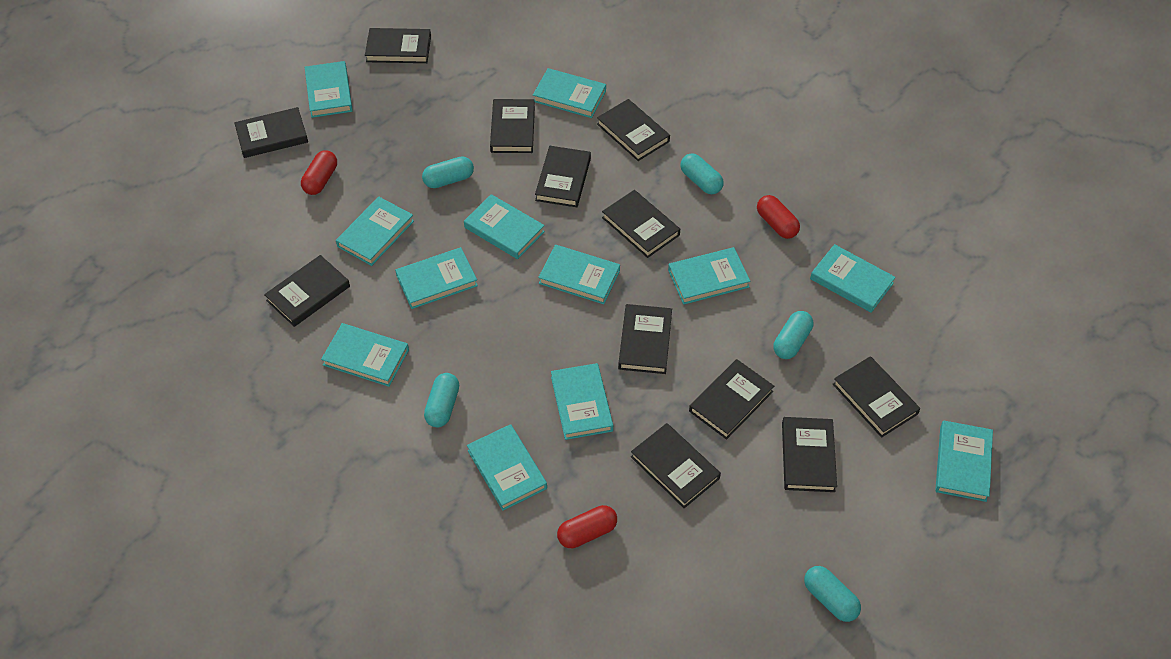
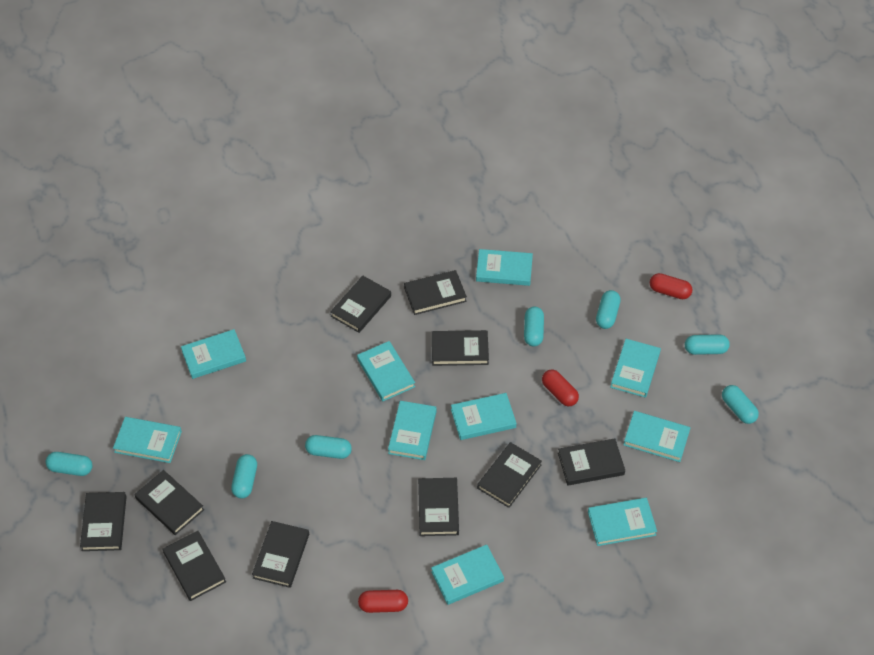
black book: [234,107,308,158] [264,255,350,327] [365,28,431,63] [490,99,535,153] [535,146,591,207] [597,99,670,161] [602,190,680,258] [618,304,672,374] [631,423,721,508] [689,359,774,440] [782,417,837,492] [833,356,920,438] = 12 -> [80,492,127,551] [134,470,204,535] [163,531,226,601] [252,521,309,588] [330,276,391,333] [404,270,467,315] [418,478,459,536] [432,330,489,366] [477,442,542,508] [558,438,625,485] = 10
turquoise book: [305,61,353,118] [321,323,409,387] [336,197,414,266] [395,247,478,309] [464,194,545,259] [467,424,547,511] [533,68,606,118] [538,245,620,304] [551,363,613,440] [668,247,750,305] [810,244,896,313] [935,421,993,502] = 12 -> [113,417,182,463] [181,329,246,379] [357,341,415,401] [388,401,437,460] [431,545,504,605] [451,393,516,440] [476,249,533,286] [588,498,657,546] [610,339,661,398] [623,411,691,462] = 10
turquoise capsule: [422,156,474,188] [424,373,459,428] [680,153,724,194] [774,311,813,359] [804,566,861,622] = 5 -> [46,452,93,476] [231,454,257,498] [305,435,352,459] [524,307,544,346] [596,290,621,329] [685,334,730,355] [722,385,759,424] = 7

